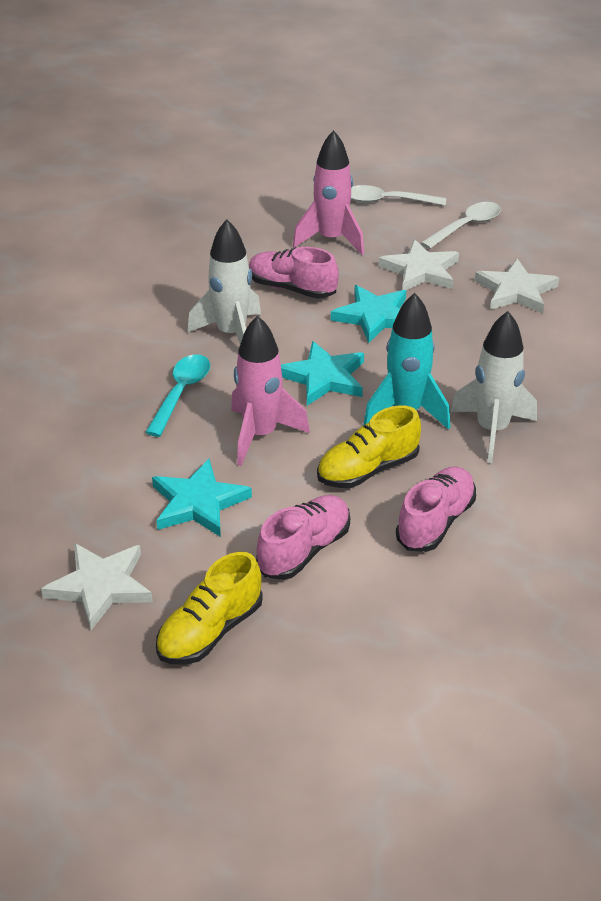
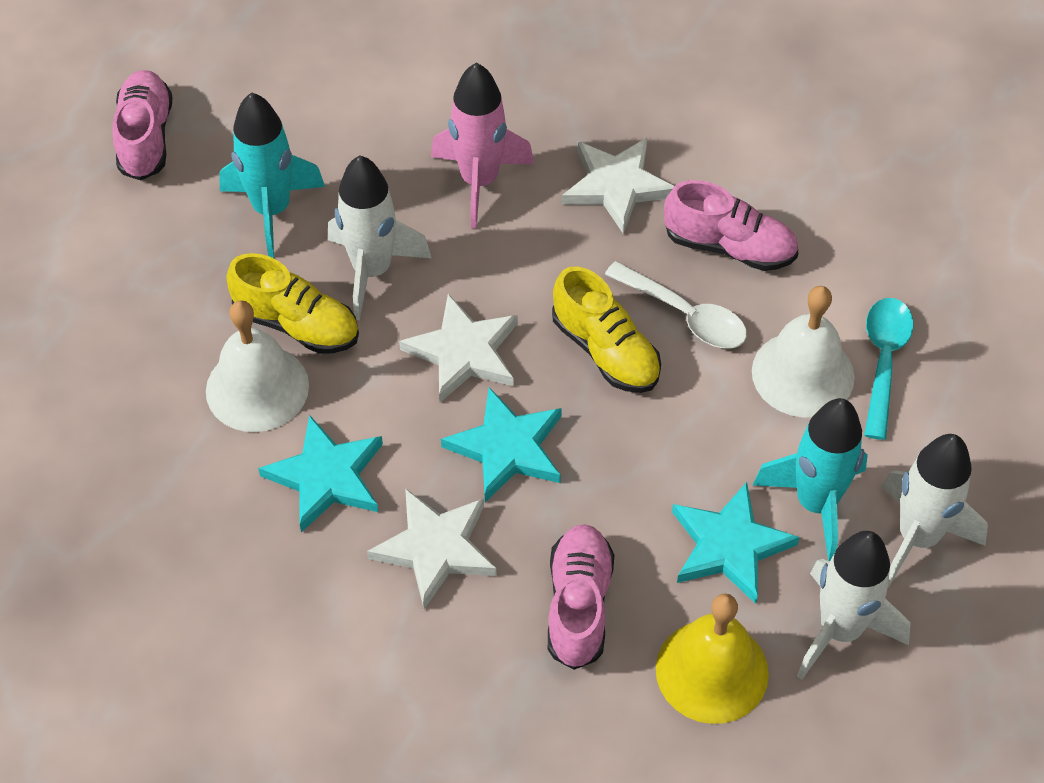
pink rocket: [231,315,310,466] [293,130,364,255] = 2 -> [431,63,534,229] = 1
turquoise rocket: [363,293,450,430] = 1 -> [219,92,325,258] [753,398,868,562] = 2
white bell: none = 0 -> [206,300,309,432] [752,286,855,417] = 2
white rocket: [187,219,261,344] [450,311,537,463] = 2 -> [328,155,431,320] [797,531,911,680] [881,434,988,588] = 3
white spoon: [351,185,446,206] [421,202,501,249] = 2 -> [605,261,747,349] = 1
yellow bell: none = 0 -> [656,593,769,724] = 1

